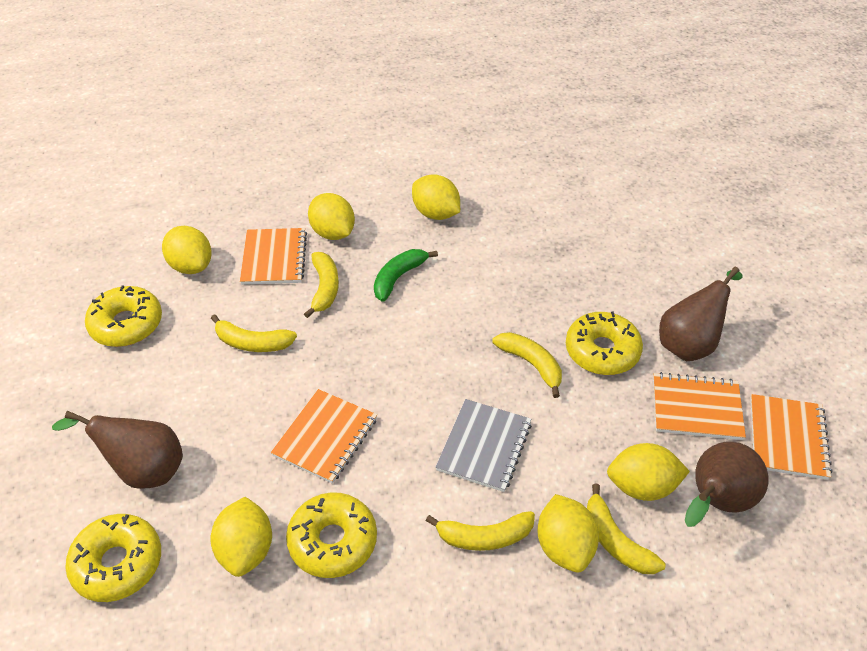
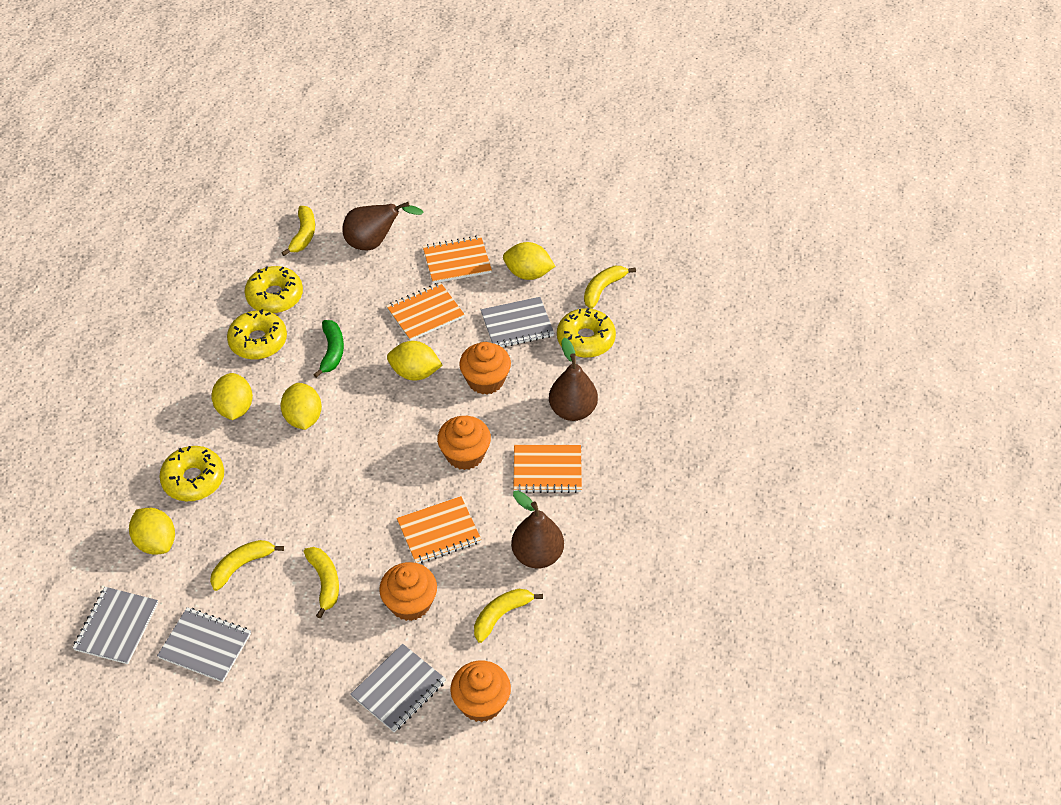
grey notebook: [436,399,532,492] = 1 -> [73,587,158,664] [157,607,251,682] [350,644,446,732] [481,297,554,347] = 4
orange cupcake: none = 0 -> [379,562,437,621] [437,416,491,470] [450,660,511,722] [459,342,511,395] = 4
yellow lemon: [162,226,212,274] [210,497,272,577] [308,193,355,240] [412,174,460,220] [537,494,599,573] [607,443,690,501] = 6 -> [129,508,175,555] [211,373,253,420] [281,383,322,430] [387,341,443,381] [503,242,555,280] = 5

